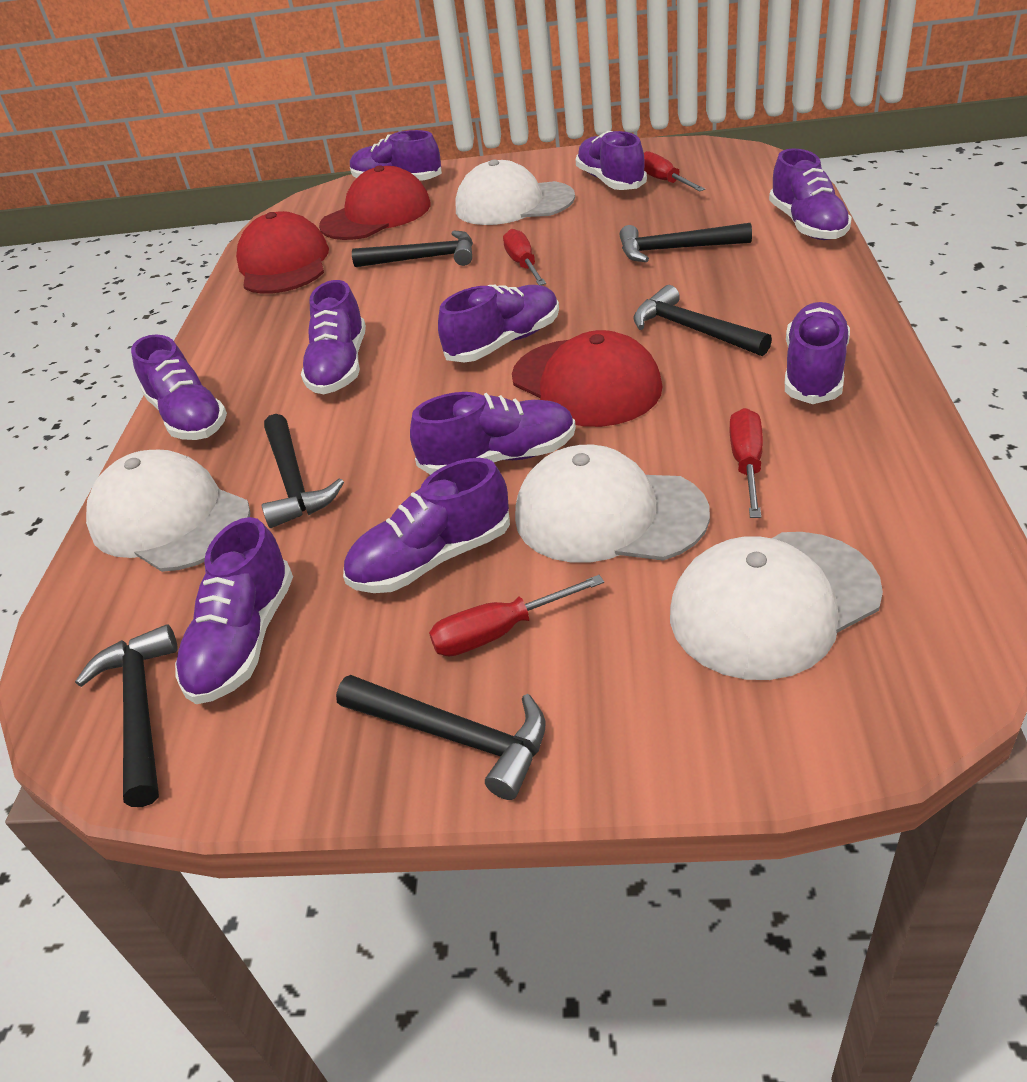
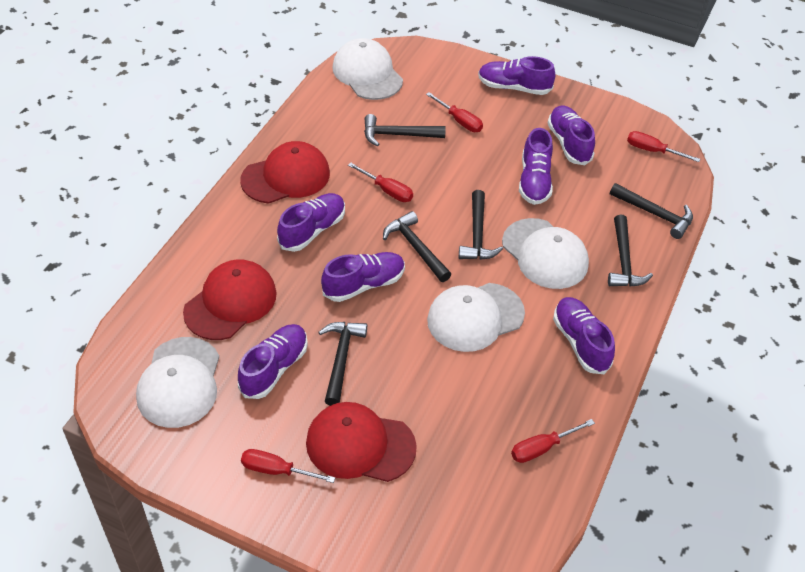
purple shoe: [131,334,227,440] [175,517,293,704] [301,280,366,394] [343,458,510,593] [350,130,442,181] [410,392,576,475] [438,285,559,363] [576,131,647,190] [769,149,852,240] [785,302,850,404] = 10 -> [238,324,308,399] [277,193,345,252] [321,252,405,302] [478,56,555,95] [519,128,553,205] [548,106,595,165] [553,297,615,374] = 7
red screwdriver: [429,575,604,657] [503,229,546,285] [644,151,705,192] [729,408,763,518] = 4 -> [241,449,335,483] [348,163,413,202] [426,92,483,132] [511,419,595,463] [627,131,700,162] = 5

